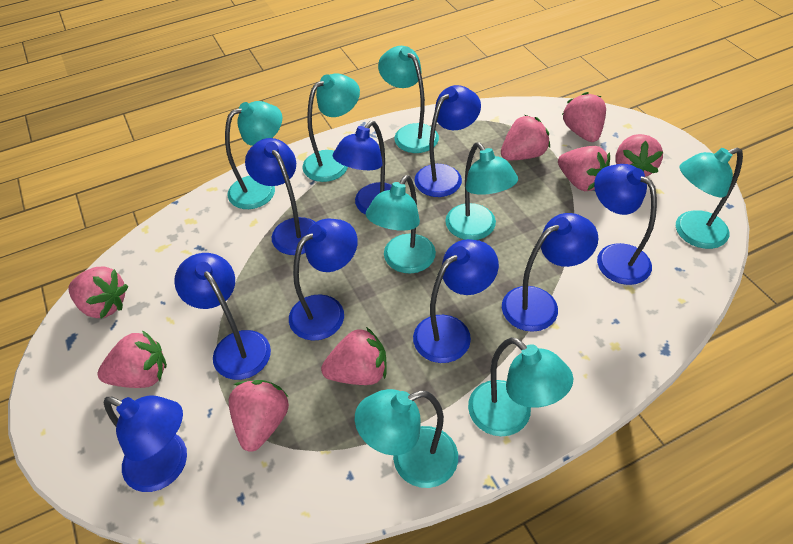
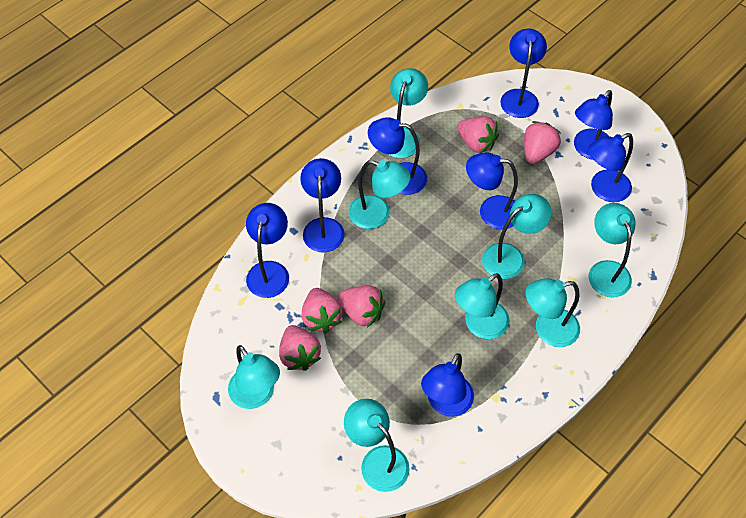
blue lamp: [104,396,187,492] [174,253,271,380] [245,138,315,255] [289,218,358,341] [333,121,392,215] [413,239,499,363] [414,85,481,197] [502,213,598,332] [594,164,657,285] = 9 -> [246,203,289,298] [300,158,345,253] [368,117,427,195] [421,353,474,417] [466,152,518,229] [500,29,547,118] [574,90,613,160] [588,133,633,202] = 8
pink strawberry: [68,267,128,318] [98,330,167,388] [229,380,289,452] [321,327,387,385] [501,115,550,160] [558,146,610,191] [562,92,606,142] [615,134,663,177] = 8 -> [279,325,321,371] [301,288,343,333] [338,285,385,327] [457,116,499,153] [524,121,561,164] = 5

